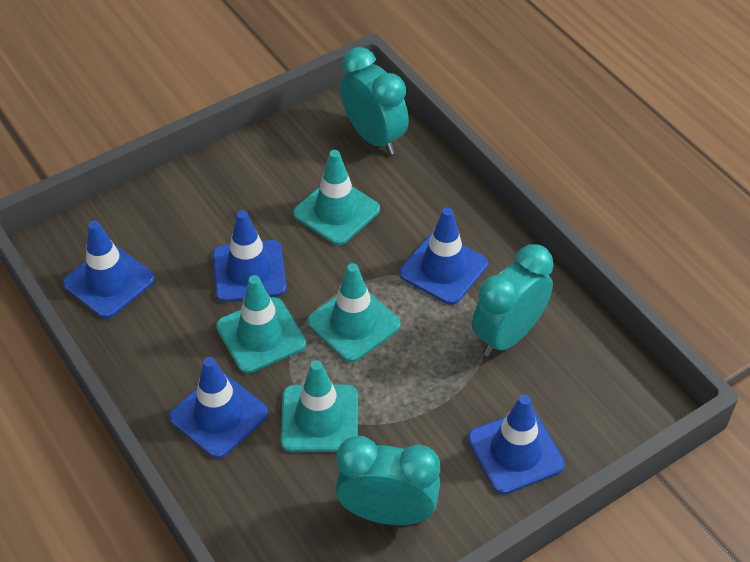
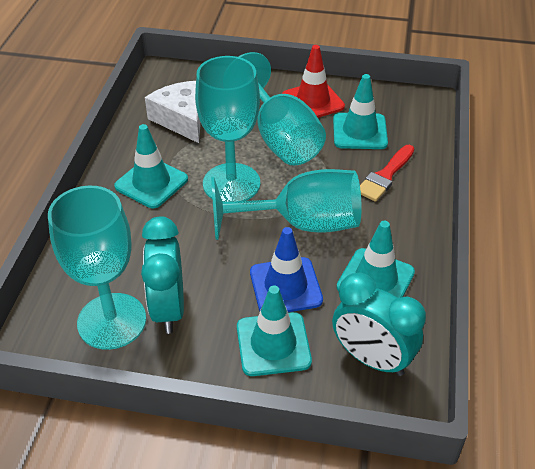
blue traffic cone: [63,221,155,318] [169,357,268,459] [213,210,287,302] [399,208,488,305] [468,395,565,494] = 5 -> [250,227,323,312] = 1
red brush: none = 0 -> [360,145,415,202] = 1
red traffic cone: none = 0 -> [282,45,345,118] = 1
turquoise clock: [336,436,440,525] [340,47,409,155] [472,244,554,357] = 3 -> [141,217,184,334] [332,273,426,376] = 2
turquoise goblet: none = 0 -> [48,186,146,350] [195,56,260,202] [211,169,362,240] [238,52,326,165] = 4
white cheese: none = 0 -> [145,81,201,143] = 1

